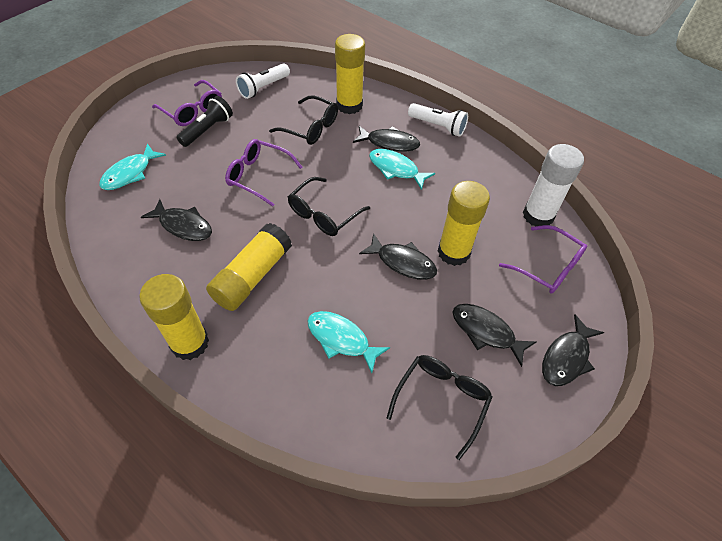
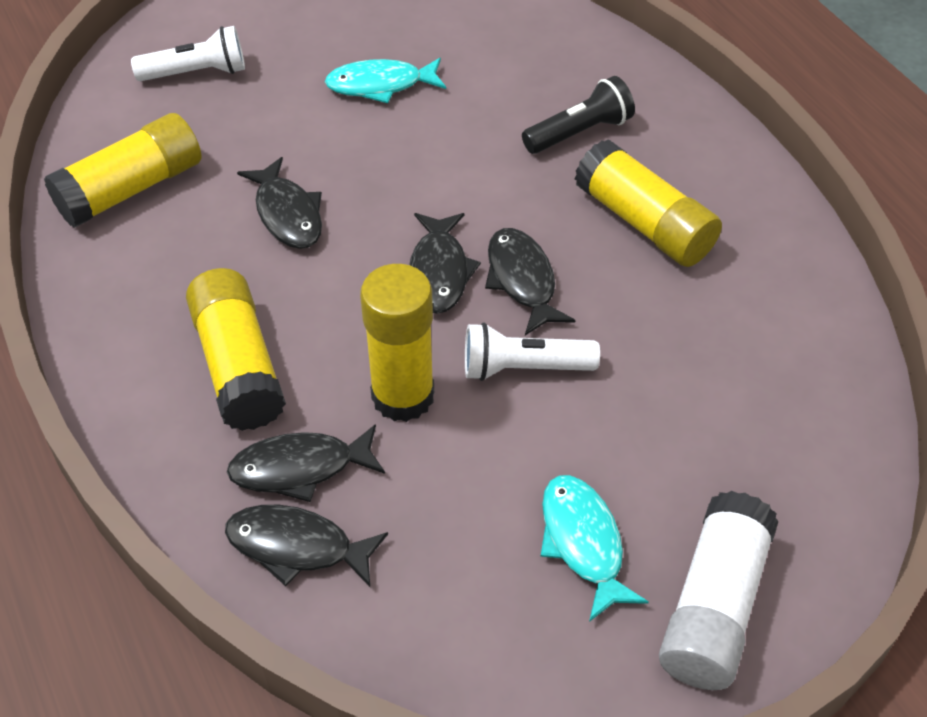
black glasses: [269,95,338,145] [288,177,370,236] [387,355,493,460] = 3 -> none = 0
purple glasses: [152,80,222,126] [225,139,302,207] [499,225,587,294] = 3 -> none = 0
turquoise fish: [99,143,166,190] [307,311,390,373] [369,149,435,190] = 3 -> [325,58,446,103] [540,475,648,622] = 2

